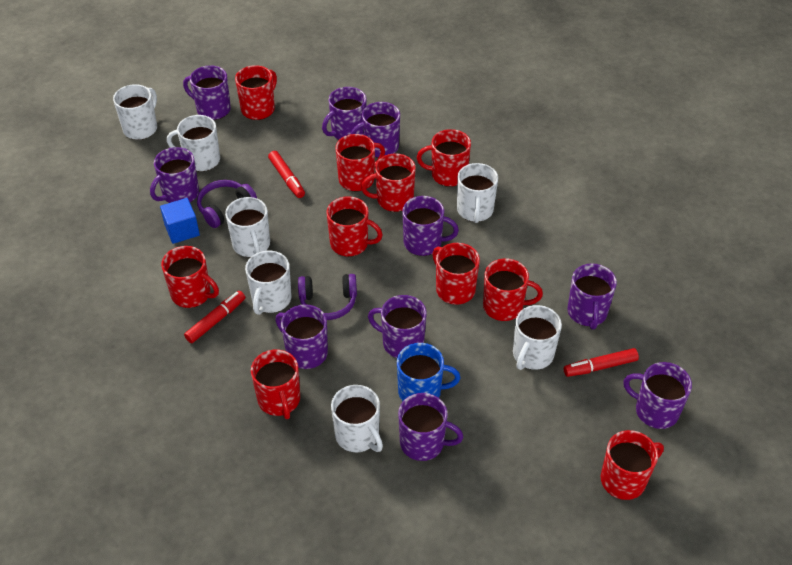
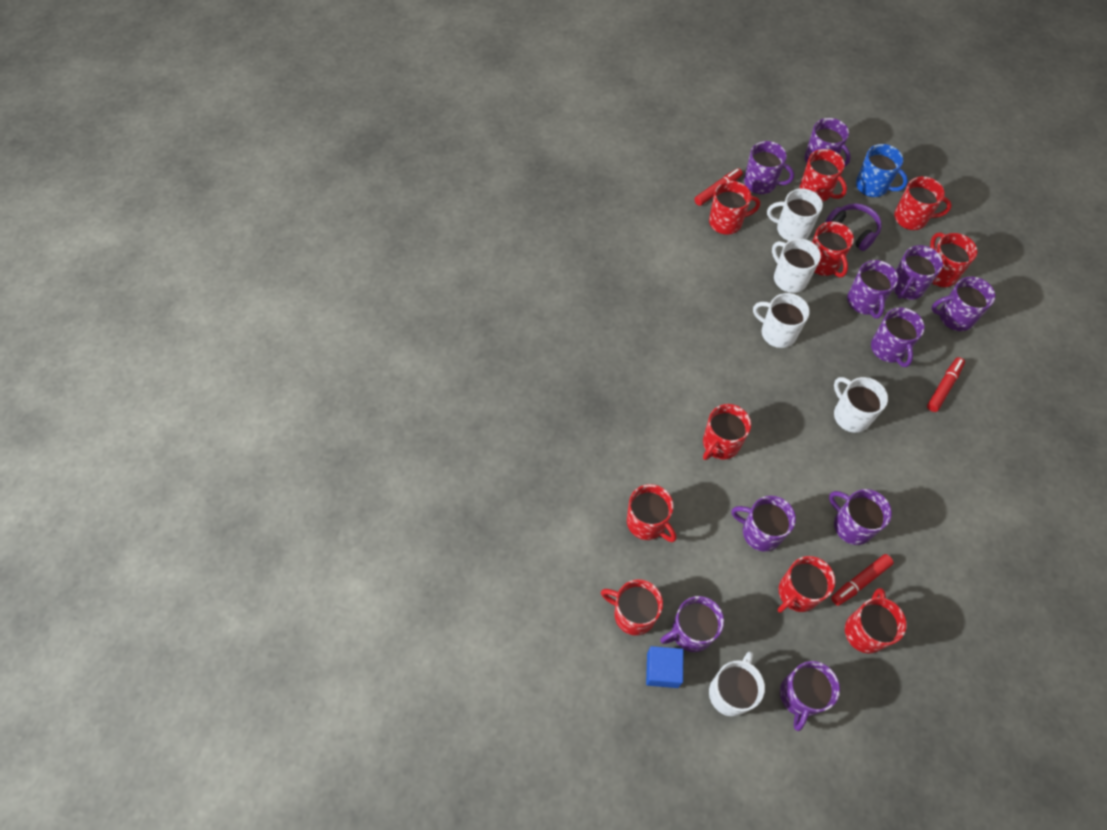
purple headphones: [197,180,257,228] [298,274,357,320] = 2 -> [826,203,882,251] = 1
white mug: [113,84,157,140] [167,115,220,172] [225,197,270,257] [245,251,292,315] [331,385,383,452] [457,163,498,223] [513,305,562,370] = 7 -> [709,652,765,717] [753,293,810,348] [767,188,823,241] [772,238,821,293] [834,377,888,433] = 5

